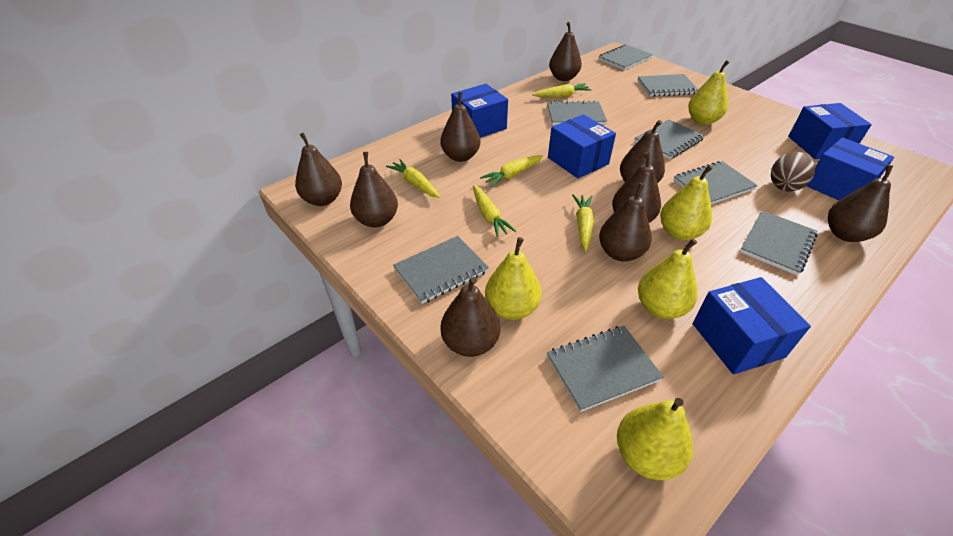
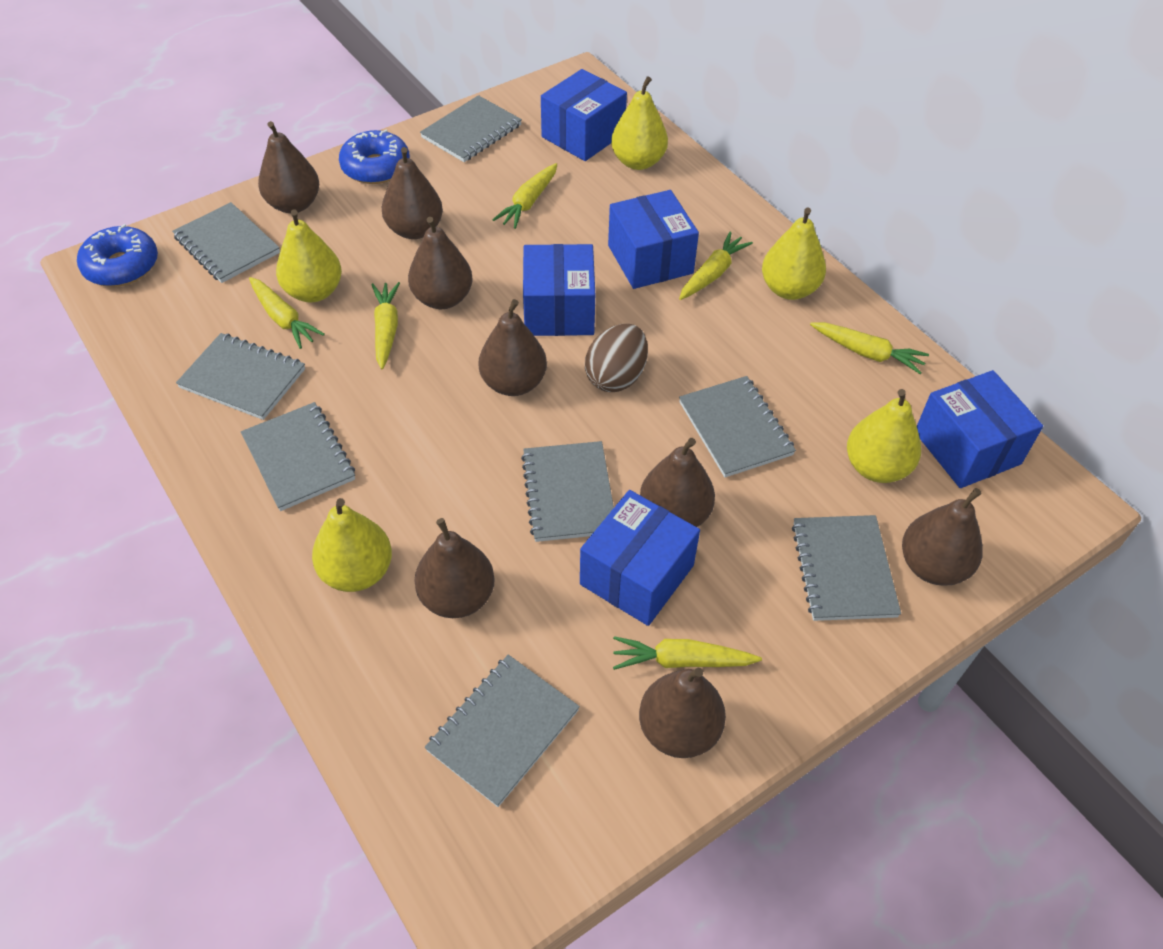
blue donut: none = 0 -> [77,224,158,287] [339,130,410,184] = 2
brown pear: [295,133,342,206] [350,152,398,227] [440,92,481,162] [441,277,500,357] [549,22,582,81] [599,183,652,262] [612,152,661,223] [620,120,665,183] [828,165,893,242] = 9 -> [258,121,319,213] [382,147,443,239] [408,217,473,309] [415,518,495,618] [478,299,547,396] [639,667,726,758] [640,438,715,527] [902,488,983,586] = 8
yellow carrot: [386,159,440,198] [473,185,516,237] [480,155,543,187] [532,83,592,97] [572,194,594,251] = 5 -> [249,277,325,349] [371,282,400,369] [492,163,557,229] [613,636,762,670] [679,232,753,300] [810,322,929,374] = 6

